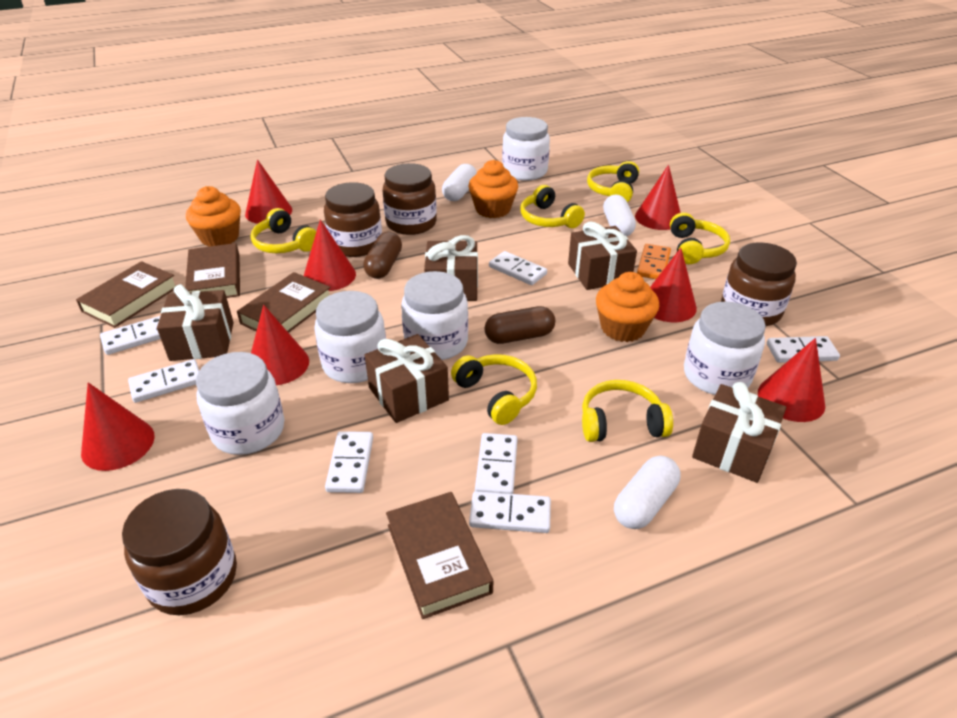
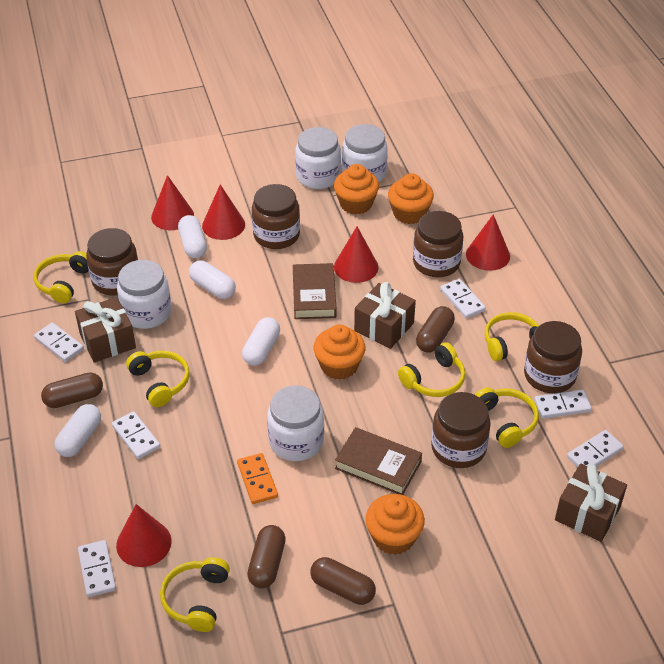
brown book: [76,261,176,328] [185,243,240,298] [237,272,331,333] [386,492,493,619] = 4 -> [293,263,337,319] [335,427,422,495] = 2
brown capsule: [363,232,402,279] [484,306,555,344] = 2 -> [41,372,103,408] [247,525,286,588] [310,557,376,605] [416,306,455,353] = 4
brown gift: [157,284,234,361] [365,334,449,423] [424,235,478,301] [568,221,637,290] [692,382,786,483] = 5 -> [75,297,136,363] [354,282,416,349] [555,463,627,542] = 3
brown jar: [122,489,237,615] [324,182,382,257] [382,163,437,235] [721,242,797,326] = 4 -> [86,228,138,296] [252,184,300,249] [413,211,463,277] [431,392,490,468] [524,321,582,393] = 5
orange cupcake: [186,186,241,247] [469,160,518,218] [596,272,659,342] = 3 -> [313,325,366,380] [334,164,379,215] [365,494,425,555] [388,173,434,224] = 4
red cone: [81,382,155,471] [245,159,292,224] [251,305,309,385] [304,219,356,291] [635,165,681,230] [650,248,697,322] [758,338,825,422] = 7 -> [116,504,172,567] [151,175,194,230] [202,185,245,240] [334,227,378,283] [466,214,510,271] = 5
white capsule: [442,164,477,201] [603,195,636,237] [614,456,680,529] = 3 -> [54,404,101,457] [178,215,207,258] [189,260,236,299] [242,317,280,366] = 4
white domino: [100,316,161,355] [128,359,199,403] [325,431,373,493] [469,491,551,533] [475,433,518,494] [489,251,547,285] [767,336,840,363] = 7 -> [34,322,84,362] [78,540,116,597] [112,411,160,459] [440,279,486,319] [534,390,592,419] [567,430,624,467] = 6
white jar: [196,352,284,455] [314,291,386,383] [401,271,468,360] [502,117,550,181] [684,302,766,395] = 5 -> [117,260,172,329] [267,385,324,461] [295,127,341,189] [342,124,388,182] = 4

